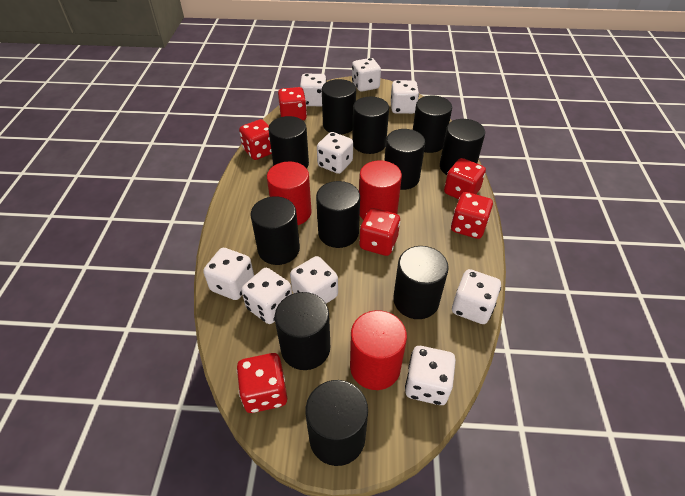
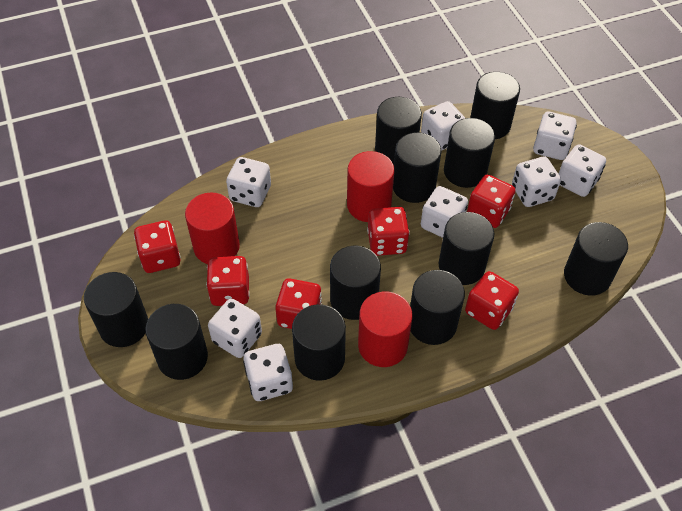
white dice: [203,248,254,300] [241,268,292,324] [290,256,338,304] [300,74,327,106] [317,132,353,174] [352,58,381,92] [391,80,419,114] [405,346,456,405] [452,269,501,324] = 9 -> [208,299,262,358] [226,157,271,207] [243,344,293,401] [421,101,465,151] [421,186,468,238] [512,157,561,207] [533,111,577,160] [559,144,606,197] = 8

